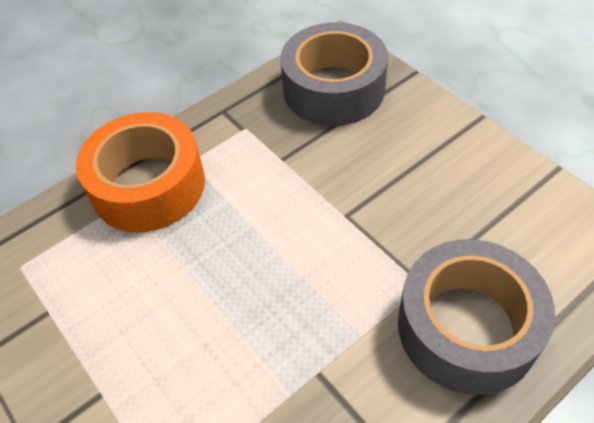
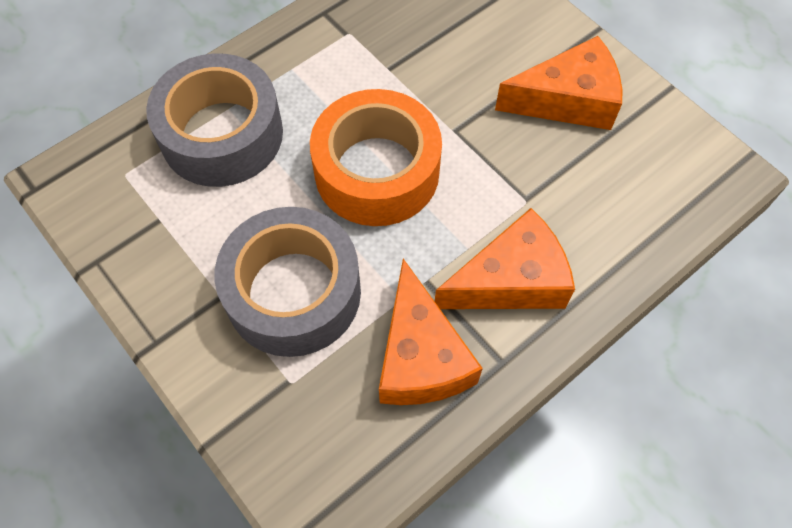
orange cheese: none = 0 -> [379,259,483,405] [435,208,575,309] [495,36,622,130] = 3

